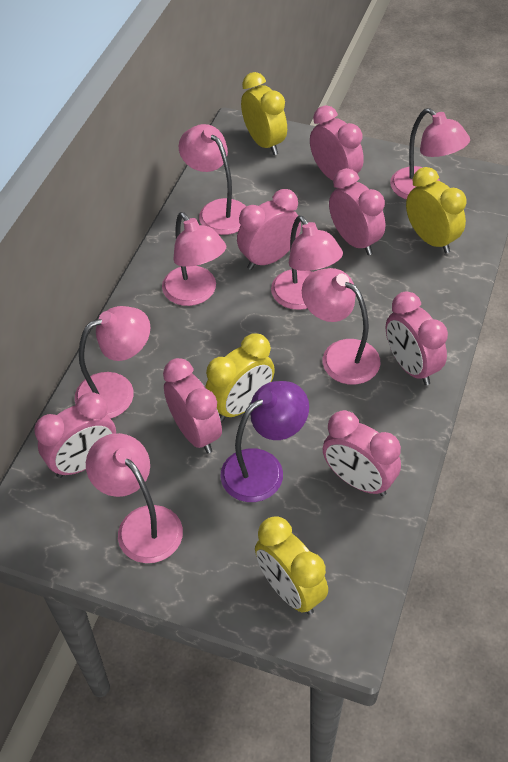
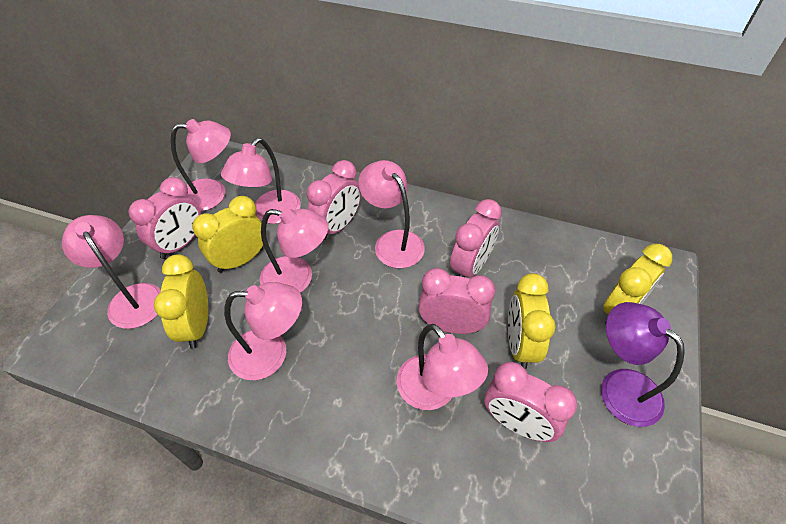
pink clock: [34,392,116,478] [163,358,222,453] [237,189,301,270] [310,105,364,180] [323,410,401,496] [329,168,385,255] [386,291,448,385] = 7 -> [128,177,201,259] [307,160,361,240] [418,268,495,334] [450,199,502,278] [485,362,577,442] = 5

